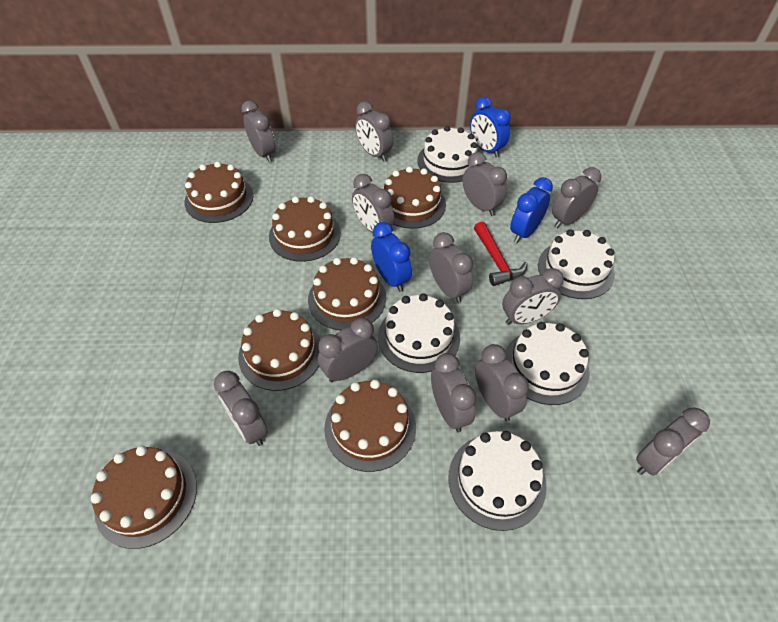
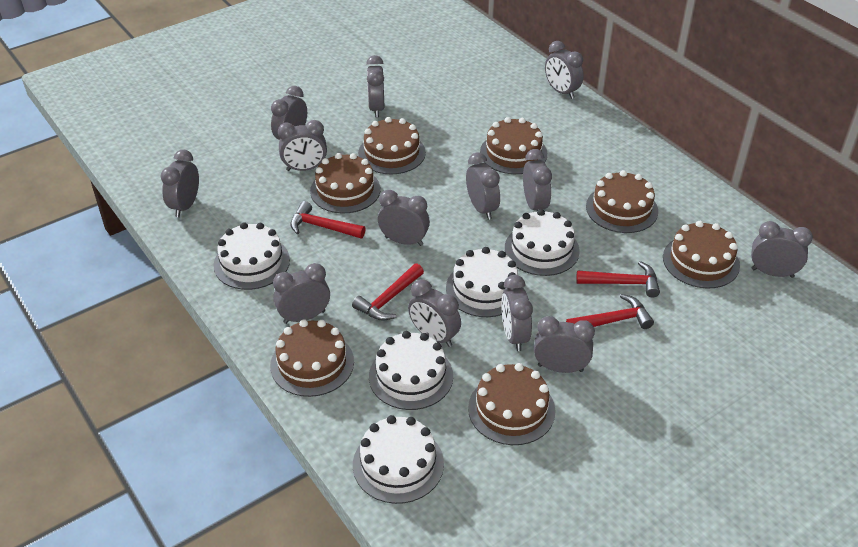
blue clock: [371,222,412,292] [470,97,511,157] [510,177,553,243] = 3 -> none = 0
grey clock: [214,371,268,446] [241,100,276,162] [318,318,378,382] [352,174,394,233] [355,101,393,162] [429,232,473,303] [431,353,477,432] [463,152,507,216] [475,344,529,422] [502,268,564,325] [552,167,601,228] [636,407,710,476] = 12 -> [161,150,199,217] [271,86,307,140] [273,263,330,324] [278,120,327,171] [366,55,385,117] [378,190,430,246] [408,279,461,347] [466,152,500,220] [501,275,533,351] [523,149,552,211] [534,316,595,373] [545,41,584,99] [751,221,813,278] = 13
red hammer: [474,222,528,286] = 1 -> [290,201,366,239] [352,263,424,321] [566,294,654,329] [576,261,660,297] = 4

